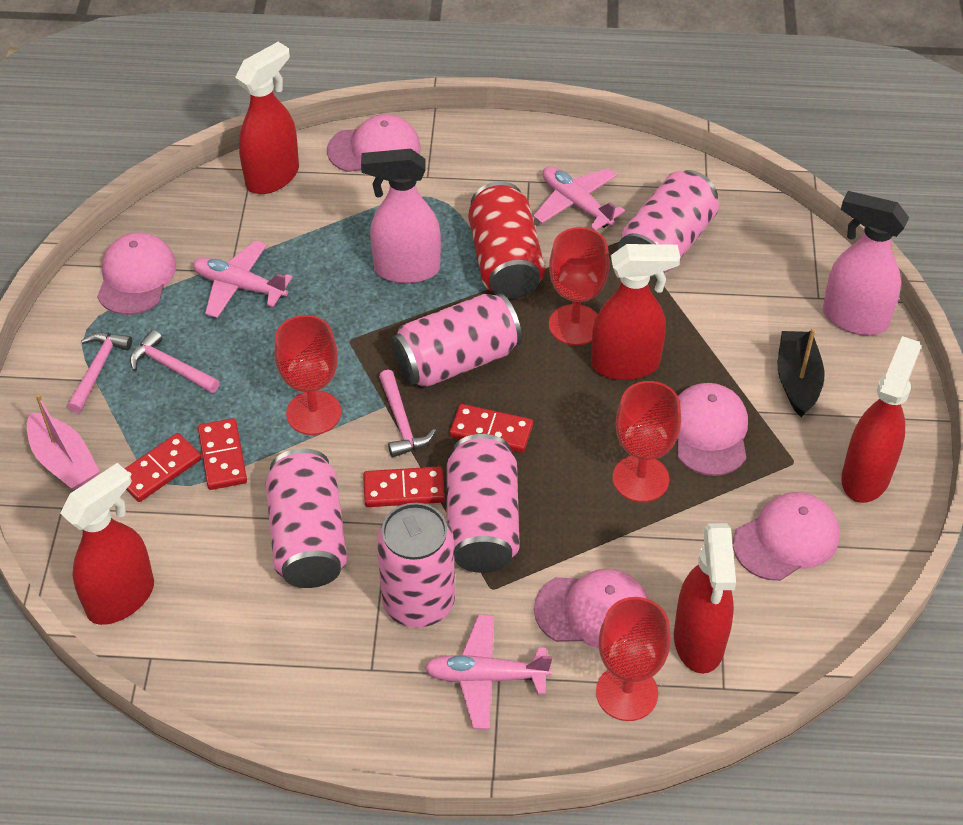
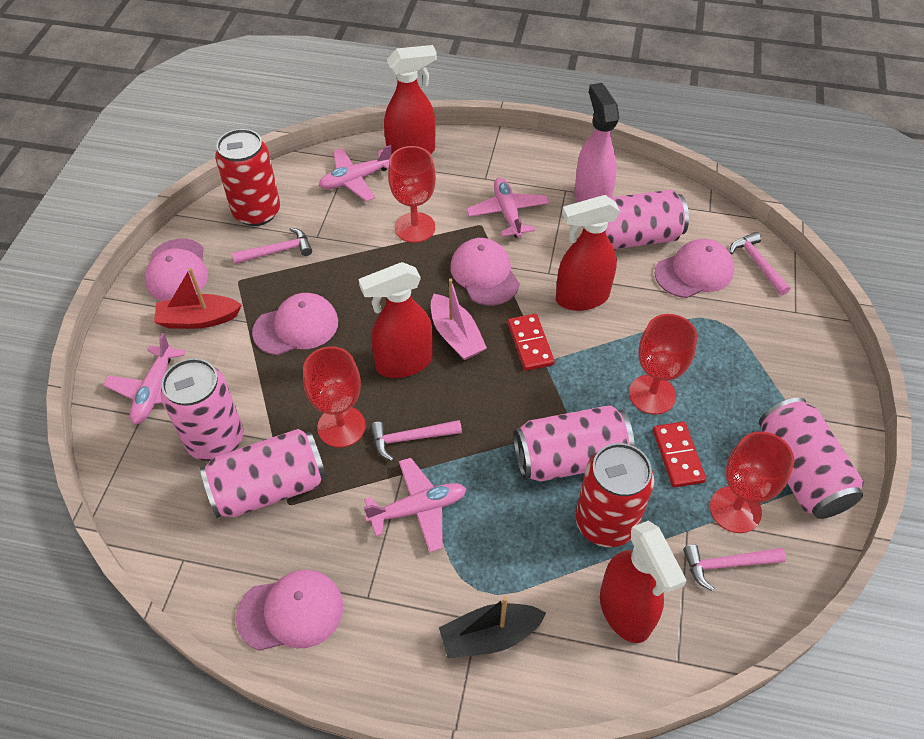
pink hammer: [67,332,132,413] [130,330,220,393] [379,370,436,457] = 3 -> [232,228,312,264] [371,420,462,461] [683,544,786,591] [730,232,790,295] = 4
pink plane: [193,240,293,318] [424,615,552,729] [533,166,625,231] = 3 -> [103,333,186,424] [319,145,392,201] [363,458,466,552] [466,178,549,238] = 4
pink spray bottle: [361,149,441,283] [823,191,909,335] = 2 -> [574,83,619,202] = 1
red boat: none = 0 -> [154,268,242,329] = 1
red can: [468,181,545,299] = 1 -> [215,129,280,226] [576,443,654,547] = 2
red domino: [124,433,201,502] [198,418,247,490] [363,466,445,507] [450,404,533,453] = 4 -> [508,314,555,371] [653,422,706,488] = 2
red spray bottle: [60,463,154,625] [235,42,299,194] [591,244,680,380] [674,523,736,674] [841,336,921,503] = 5 -> [358,262,433,378] [384,45,437,155] [556,195,620,311] [600,521,687,643] = 4

